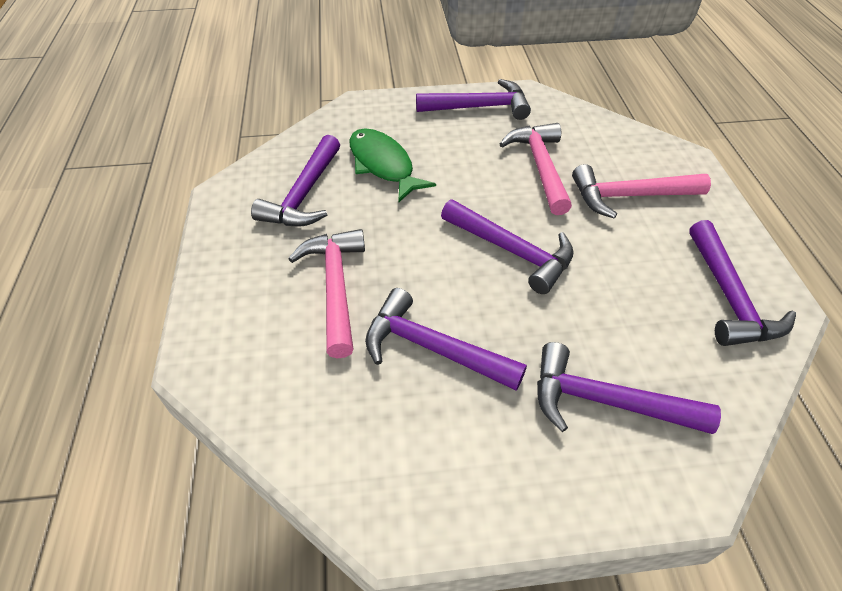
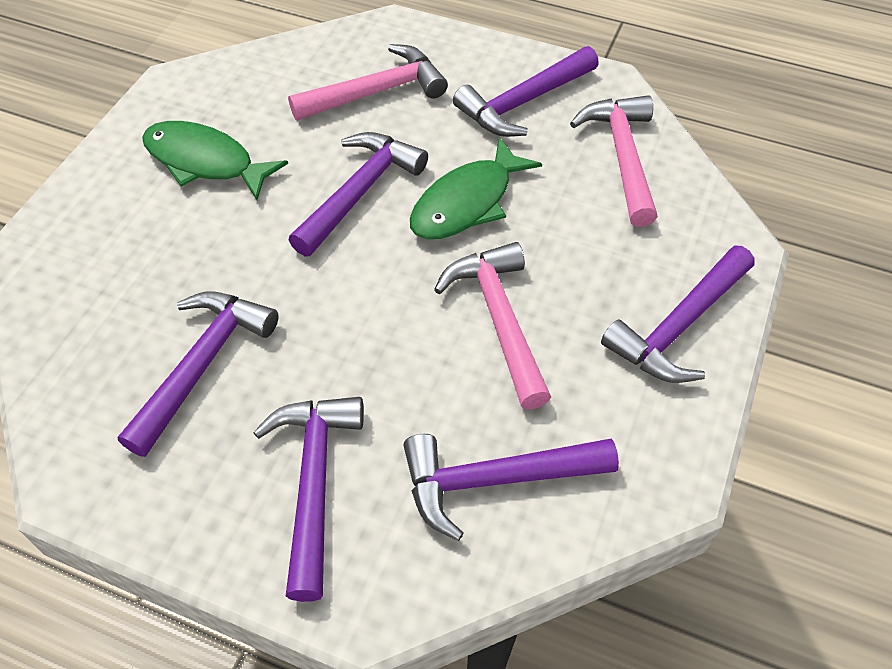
green fish: [349,128,436,202] = 1 -> [142,121,288,200] [410,137,542,239] = 2

